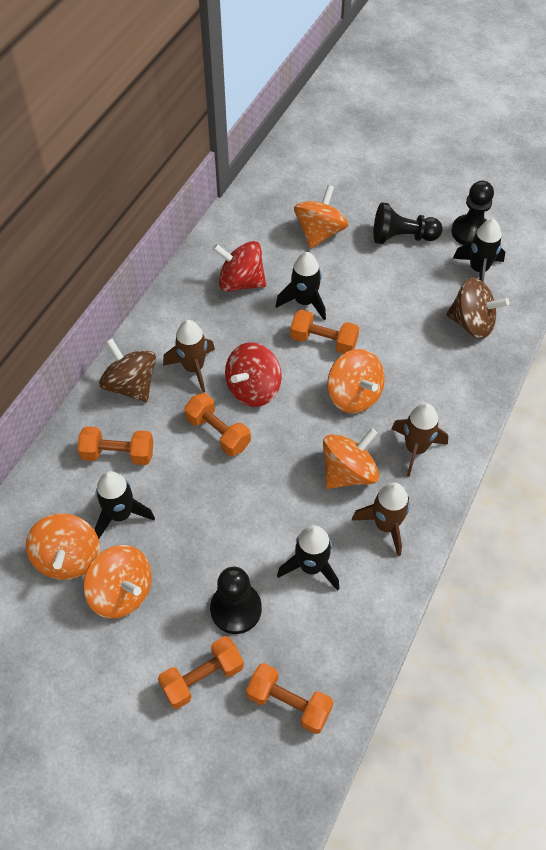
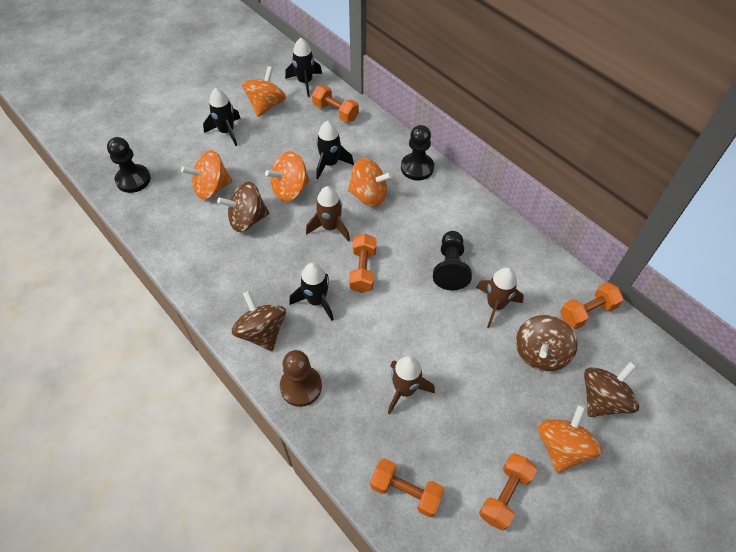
brown pawn: none = 0 -> [280,350,322,407] = 1
brown spinning top: [99,339,156,402] [446,278,509,339] = 2 -> [217,182,269,232] [231,291,286,351] [516,315,577,371] [584,362,639,417] = 4
red spinning top: [213,241,266,292] [225,342,282,407] = 2 -> none = 0

